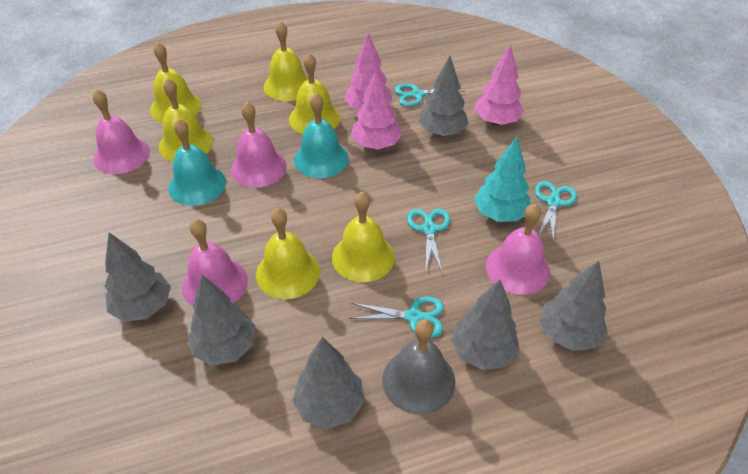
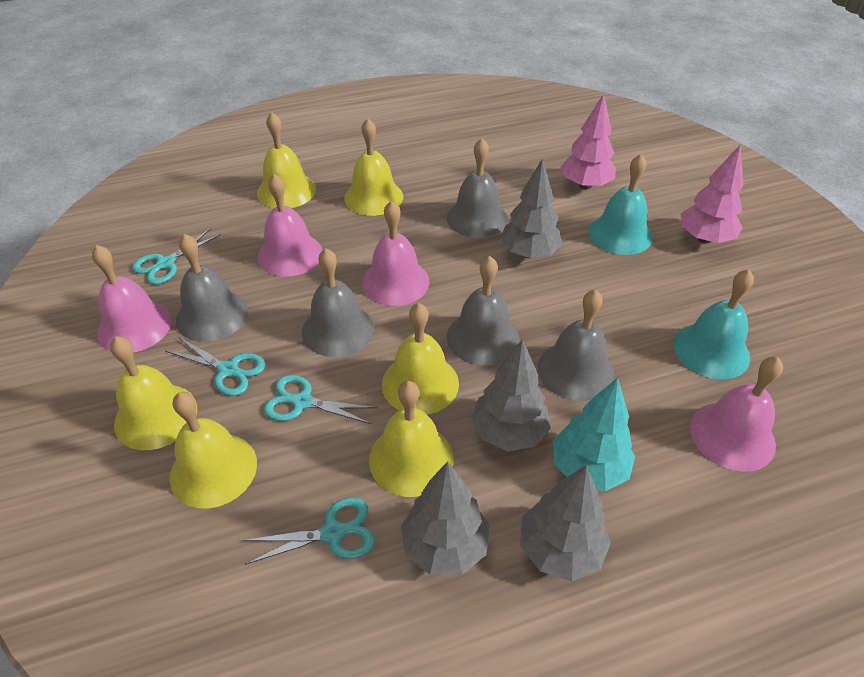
grey bell: [382,319,455,415] = 1 -> [176,234,248,342] [302,248,374,357] [447,138,508,238] [447,256,520,365] [538,289,614,401] = 5
grey tree: [105,232,171,322] [188,275,255,366] [292,337,365,429] [418,56,469,136] [451,280,520,370] [540,261,608,351] = 6 -> [401,461,490,575] [471,339,550,451] [500,159,563,258] [520,465,611,581] = 4
pink tree: [344,33,393,110] [351,68,402,150] [475,44,524,125] = 3 -> [560,94,616,189] [681,144,743,244] = 2

